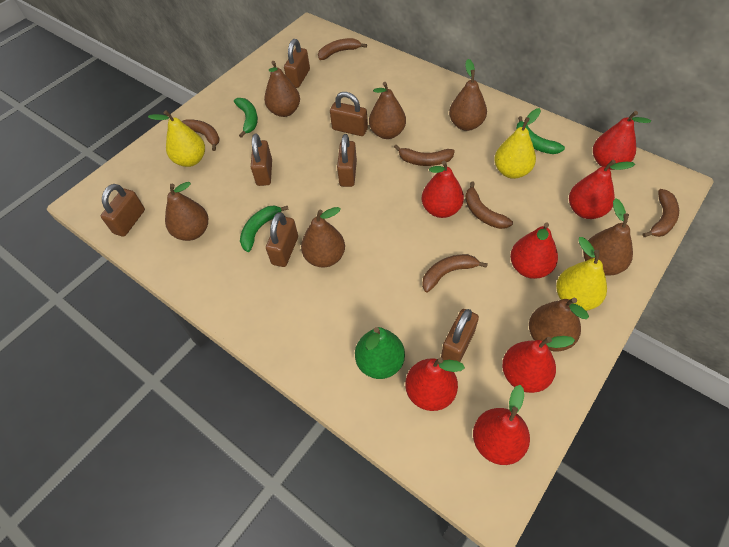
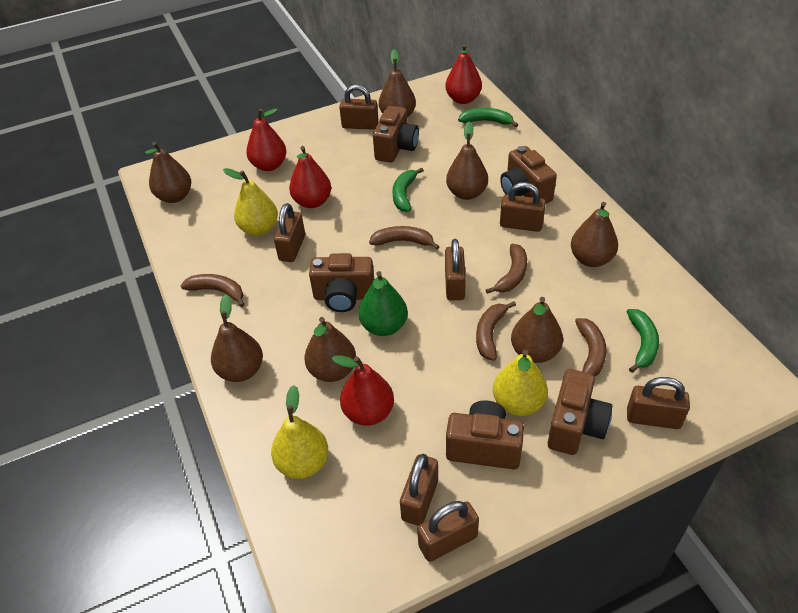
brown banana: [181,119,220,151] [318,38,367,60] [394,145,455,166] [422,254,488,292] [465,182,513,229] [642,189,679,237] = 6 -> [181,274,245,307] [369,226,439,249] [476,301,516,361] [486,244,527,294] [575,318,607,377] = 5
brown camera: none = 0 -> [309,253,374,312] [373,106,419,163] [446,400,524,470] [500,146,557,204] [548,369,612,455] = 5
red pear: [405,357,465,411] [422,161,464,218] [473,385,530,465] [502,336,575,393] [510,223,558,279] [569,160,635,219] [593,111,651,170] = 7 -> [246,108,286,171] [289,146,331,208] [332,355,394,426] [445,44,482,104] = 4

